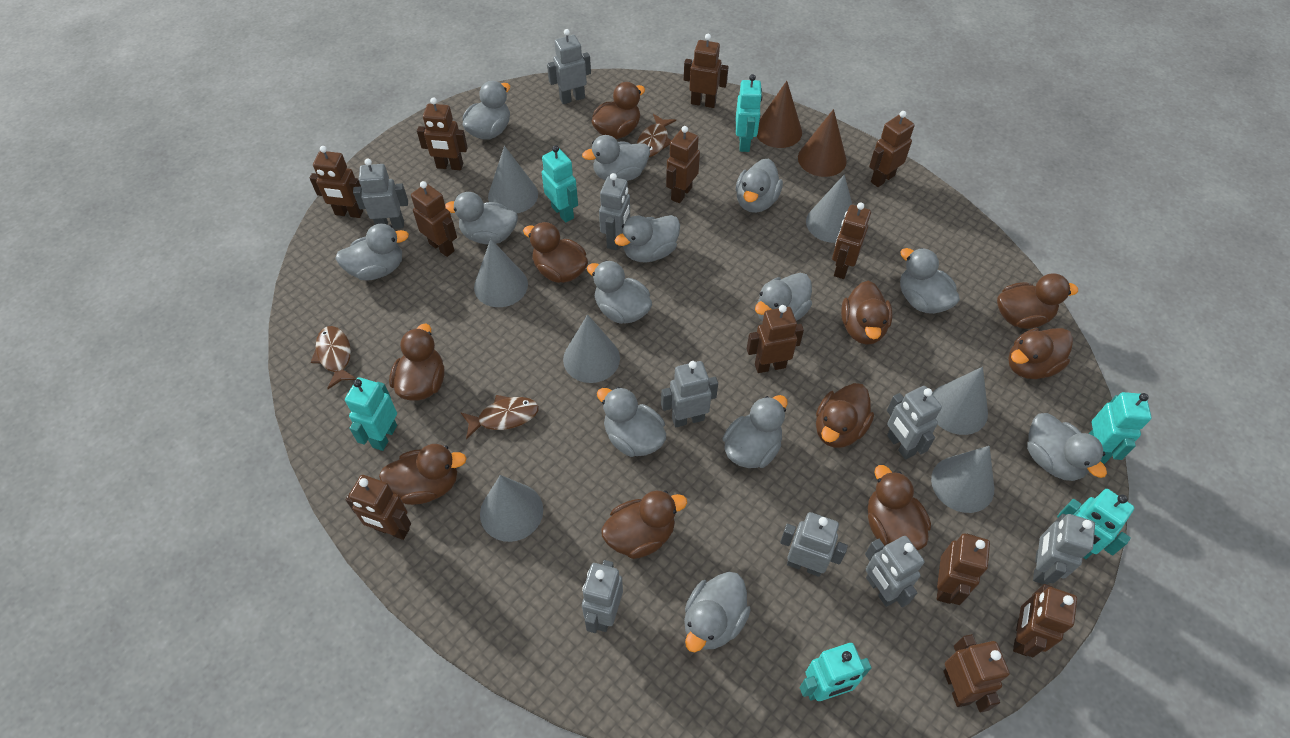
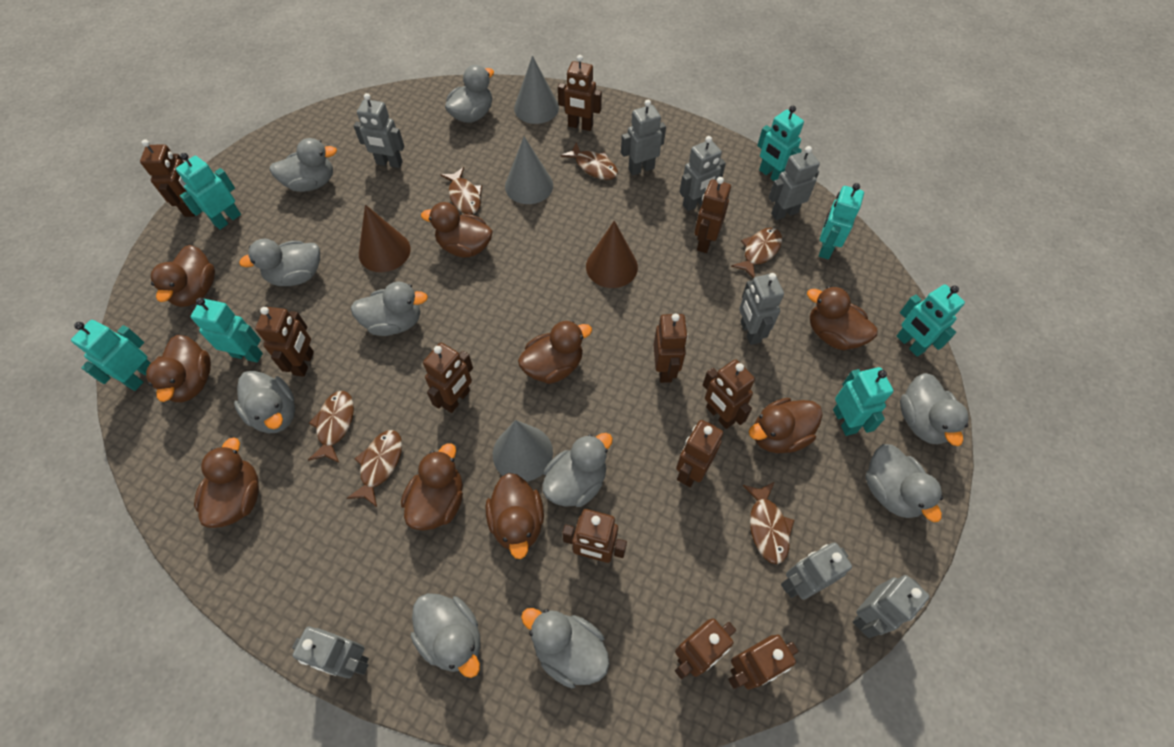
brown duck: [379,444,467,505] [389,324,444,401] [523,222,588,283] [591,82,645,139] [601,490,687,559] [816,383,874,448] [841,281,892,345] [868,465,931,550] [997,273,1078,329] [1008,328,1073,379] = 10 -> [146,335,211,402] [151,245,215,307] [194,437,259,528] [401,443,463,531] [421,202,493,258] [486,473,544,559] [518,320,592,384] [749,398,823,453] [807,286,878,350] = 9
brown fish: [311,326,357,389] [460,395,539,439] [637,114,676,157] = 3 -> [308,391,354,463] [347,430,402,507] [440,167,482,215] [560,142,618,180] [731,228,782,278] [743,482,794,564] = 6
brown robot: [310,146,363,218] [346,475,411,540] [411,181,457,257] [417,97,468,170] [666,126,700,203] [684,34,729,108] [747,305,804,373] [832,202,871,279] [869,111,914,187] [937,534,990,605] [943,634,1010,712] [1013,584,1077,657] = 12 -> [140,139,195,217] [255,307,314,377] [423,343,473,413] [558,55,602,131] [562,509,627,563] [654,313,688,383] [675,618,736,679] [676,420,723,487] [694,177,731,253] [703,359,755,429] [728,634,798,690] = 11
grey cone: [474,239,528,307] [480,475,543,542] [488,146,538,214] [563,314,620,383] [806,174,852,243] [931,446,994,513] [932,367,988,435] = 7 -> [493,420,553,482] [505,137,553,204] [514,56,559,124] = 3
grey duck: [335,223,409,280] [445,192,518,245] [462,81,510,140] [582,135,650,181] [587,260,652,324] [597,387,666,457] [614,215,680,263] [684,572,751,652] [723,395,788,468] [736,158,783,213] [755,273,812,322] [900,248,960,314] [1027,413,1107,481] = 13 -> [234,370,295,433] [239,239,320,286] [269,138,337,192] [351,282,428,336] [411,593,480,678] [445,65,494,123] [521,608,610,689] [542,433,613,507] [866,444,943,522] [900,373,969,446] = 10
grey robot: [353,158,408,229] [547,29,591,104] [582,560,623,633] [599,173,630,250] [661,361,718,427] [780,512,848,577] [865,536,924,607] [887,386,942,460] [1033,514,1095,584] = 9 -> [292,627,369,678] [354,93,404,168] [621,100,666,176] [680,136,726,211] [739,273,784,345] [769,146,820,220] [781,542,852,600] [852,575,930,638] = 8
turquoise robot: [345,377,397,451] [542,145,578,223] [736,74,762,152] [800,643,871,701] [1057,489,1134,559] [1089,392,1151,464] = 6 -> [71,320,151,391] [176,153,241,230] [190,298,263,362] [757,106,804,181] [819,183,864,259] [833,367,893,436] [897,284,965,357] = 7

